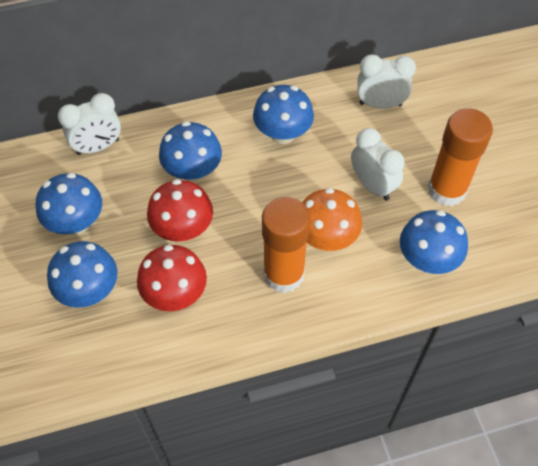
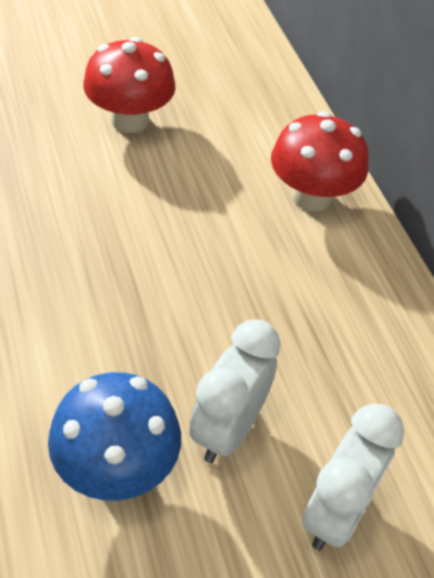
blue mushroom: [36,173,102,235] [47,241,118,308] [159,121,222,183] [253,85,314,144] [400,210,468,274] = 5 -> [48,372,181,501] = 1
orange glue stick: [262,197,310,293] [428,108,493,206] = 2 -> none = 0
orange mushroom: [302,188,362,251] = 1 -> none = 0
white clock: [58,93,121,155] [351,128,405,201] [358,54,416,109] = 3 -> [189,319,281,463] [302,404,404,550] = 2

